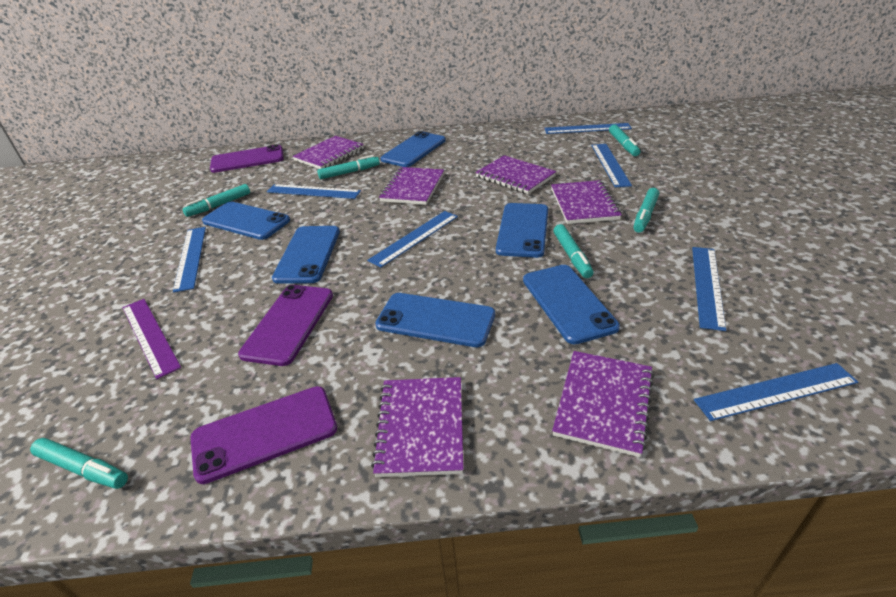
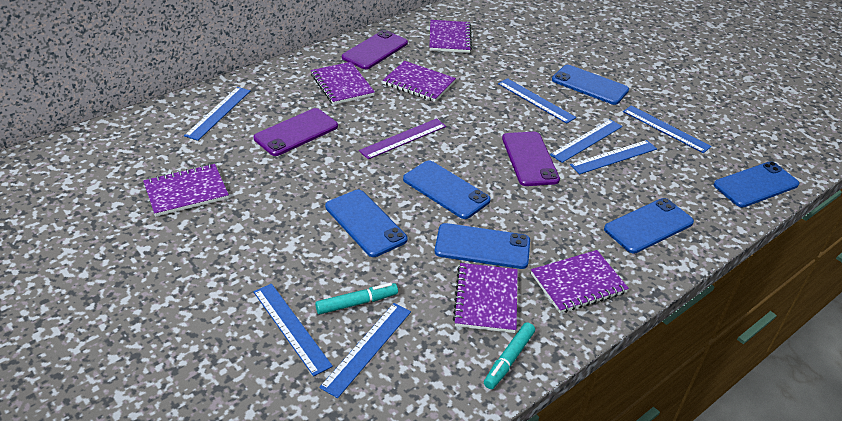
turquoise marker: [30,438,128,489] [182,184,250,217] [317,155,380,179] [553,224,594,278] [609,124,640,156] [633,188,659,233] = 6 -> [315,283,398,314] [484,322,535,389] = 2

